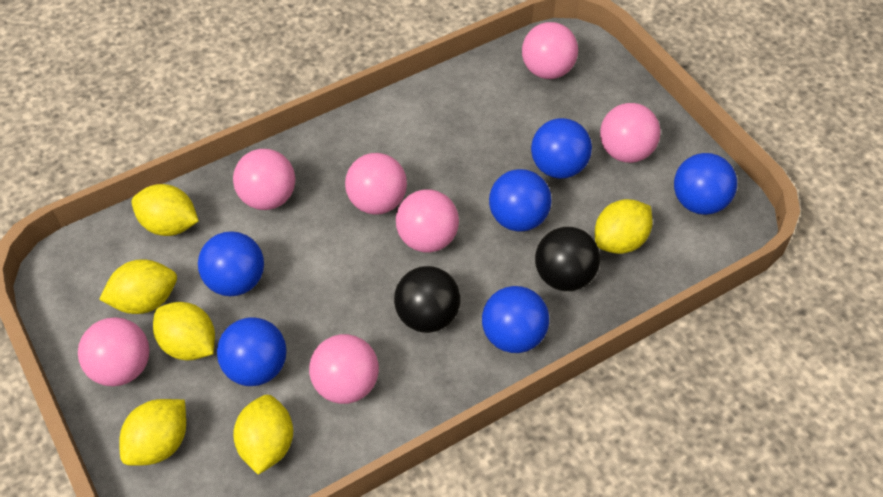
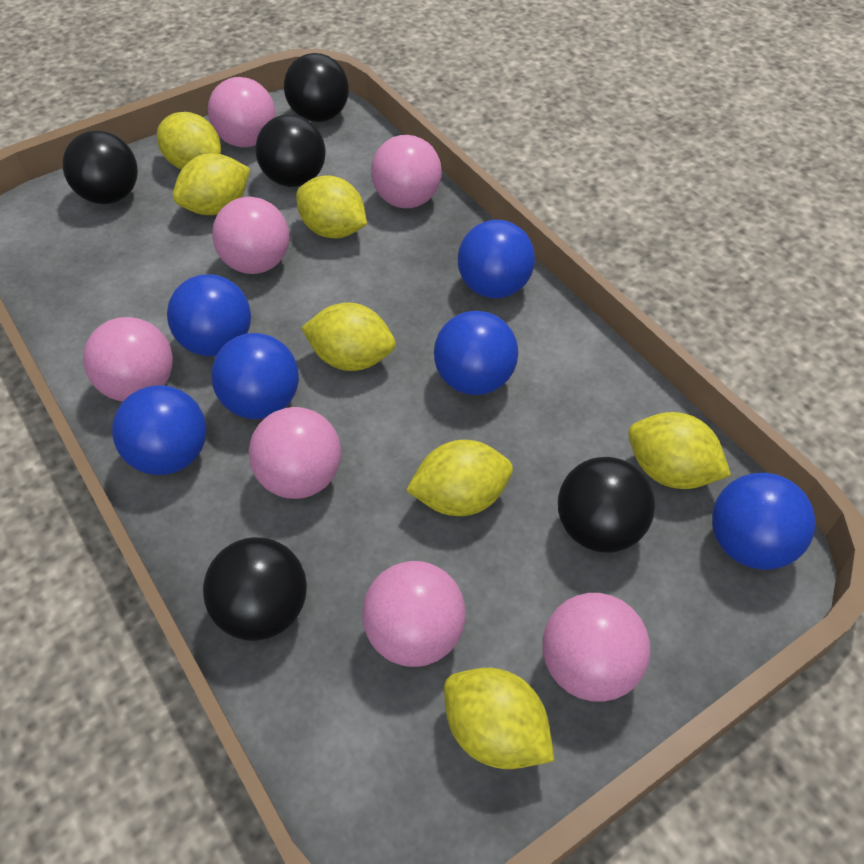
black ball: [394,266,460,333] [535,227,600,291] = 2 -> [63,131,138,204] [203,537,307,641] [255,115,326,187] [284,53,349,122] [558,457,655,553] = 5
yellow lemon: [99,259,177,314] [119,399,186,466] [132,184,199,236] [153,302,215,360] [233,395,293,475] [595,199,653,254] = 6 -> [157,112,221,170] [173,153,250,215] [296,175,367,239] [301,303,396,371] [406,440,513,516] [444,668,554,769] [628,412,731,489] = 7

